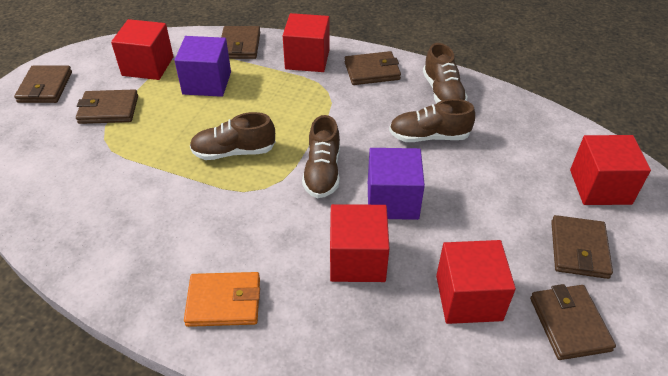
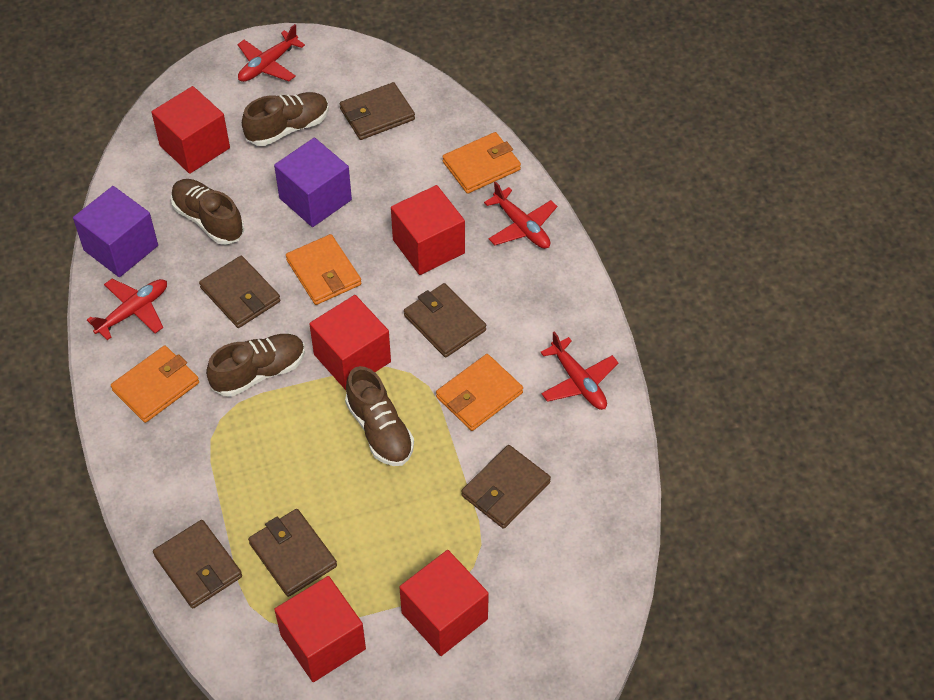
orange wallet: [184,272,260,327] = 1 -> [111,346,199,423] [286,234,362,305] [436,354,523,431] [442,132,521,194] = 4
red plane: none = 0 -> [87,279,167,340] [237,24,305,82] [484,181,557,249] [540,331,618,410] = 4

